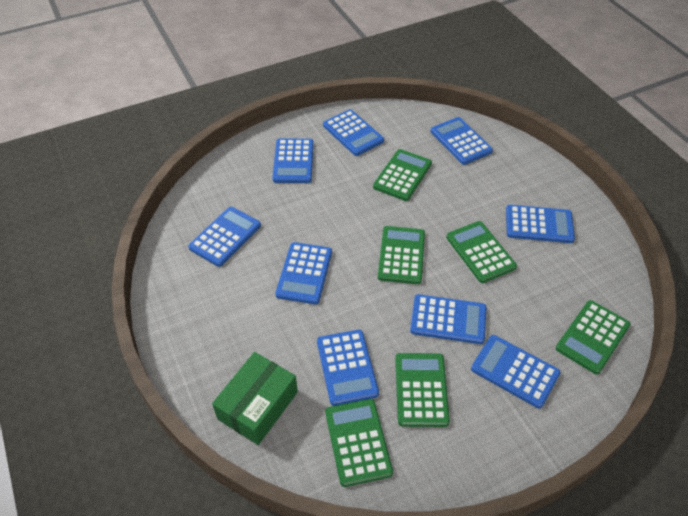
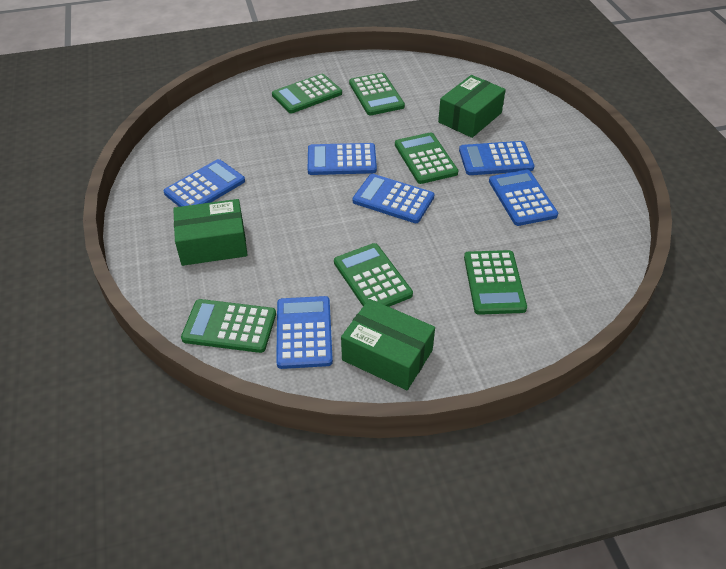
blue calculator: [188,207,261,267] [272,139,314,183] [275,242,332,304] [317,330,379,406] [323,109,384,156] [410,294,486,344] [430,117,493,165] [471,335,561,409] [506,205,575,243] = 9 -> [163,159,245,207] [276,296,333,369] [308,143,377,175] [353,174,434,223] [459,141,535,175] [489,170,558,226] = 6
green box: [212,352,298,445] = 1 -> [173,199,248,266] [341,299,435,390] [438,75,506,138] = 3

